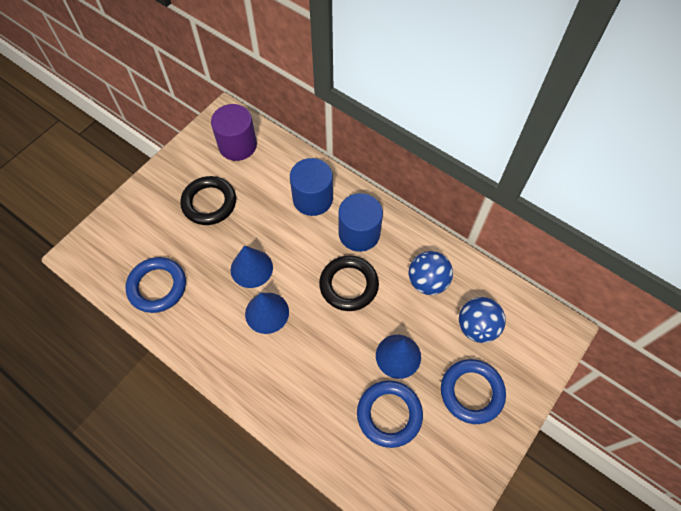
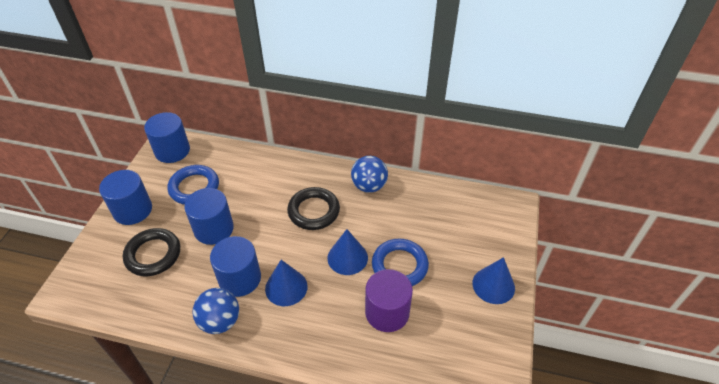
blue cylinder: [290,158,333,216] [338,193,383,252] = 2 -> [99,170,152,225] [144,112,190,163] [184,188,234,245] [210,236,261,297] = 4
blue ring: [125,257,186,313] [357,381,423,448] [441,359,506,424] = 3 -> [167,165,219,205] [372,239,429,286] = 2

